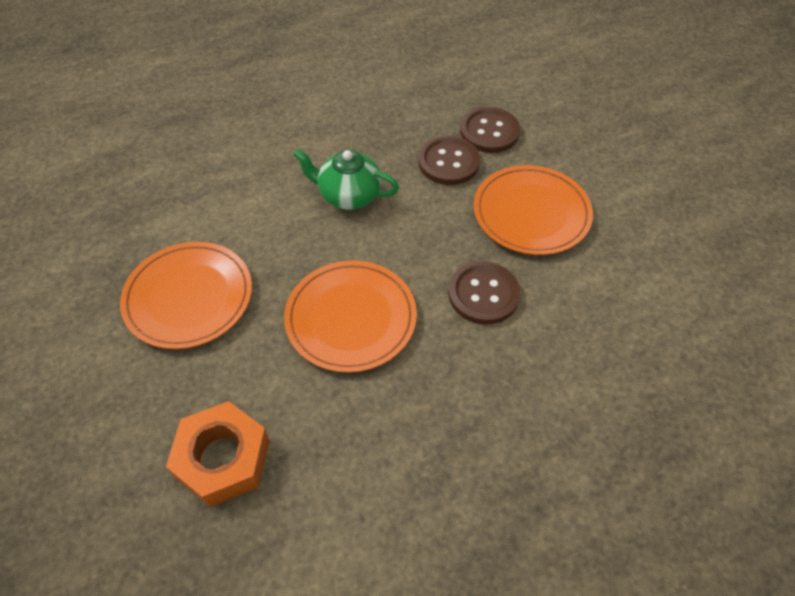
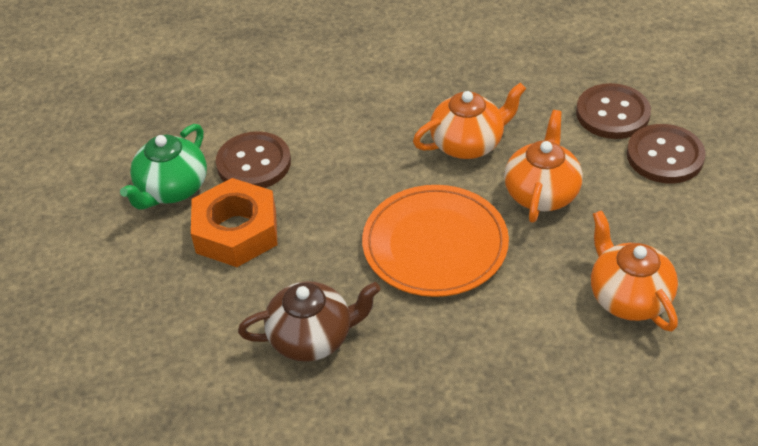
brown teapot: none = 0 -> [238,281,381,362] = 1
orange plate: [120,242,252,349] [284,260,417,373] [474,165,593,255] = 3 -> [362,185,509,297] = 1
orange teapot: none = 0 -> [413,82,526,159] [504,110,583,223] [591,210,678,332] = 3

